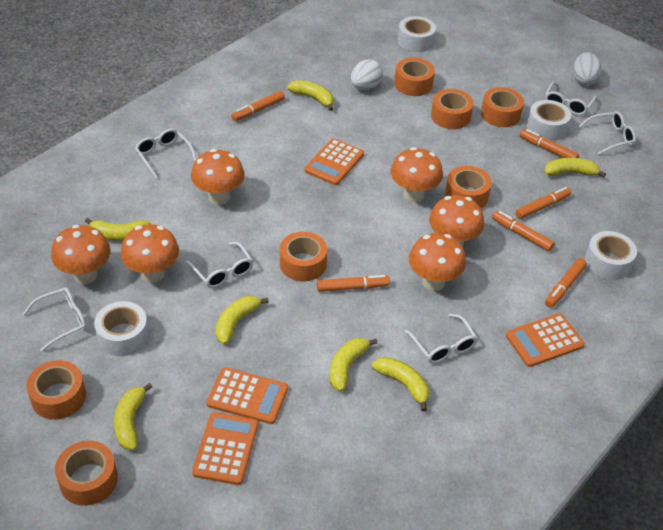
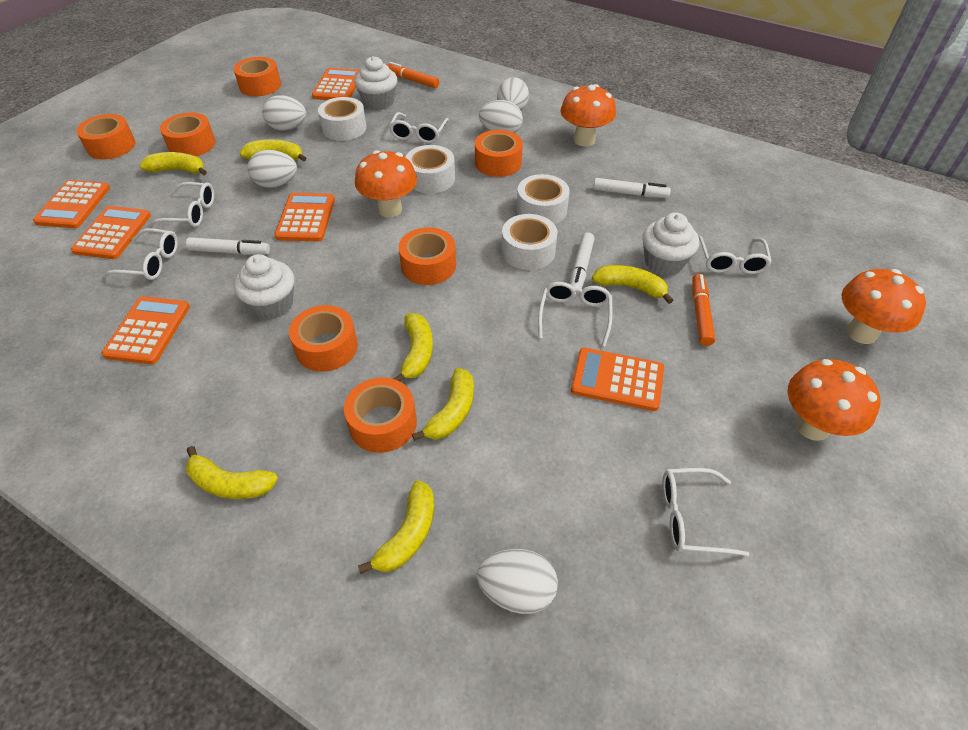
orange calculator: [192,412,258,485] [207,367,288,424] [304,138,364,185] [506,313,585,367] = 4 -> [33,180,110,228] [71,206,151,259] [102,296,190,364] [274,193,335,241] [312,68,360,100] [571,347,664,411] = 6
orange marker: [231,91,285,121] [317,275,390,292] [492,211,555,251] [515,187,571,219] [520,129,579,158] [545,258,587,308] = 6 -> [386,62,439,88] [692,274,715,346] = 2
orange mushroom: [51,225,110,284] [121,224,179,283] [191,149,245,205] [390,147,443,202] [409,233,466,291] [429,195,484,247] = 6 -> [355,150,417,218] [560,84,616,147] [788,359,880,441] [842,269,926,344] = 4
white cupcake: none = 0 -> [233,254,294,320] [354,56,397,110] [642,212,699,276] = 3
white egg: [351,59,383,90] [573,52,602,85] = 2 -> [248,150,297,188] [262,95,306,131] [477,549,558,614] [479,100,523,133] [497,77,529,110] = 5
white marker: none = 0 -> [186,237,270,255] [570,232,594,296] [593,178,671,198] = 3

